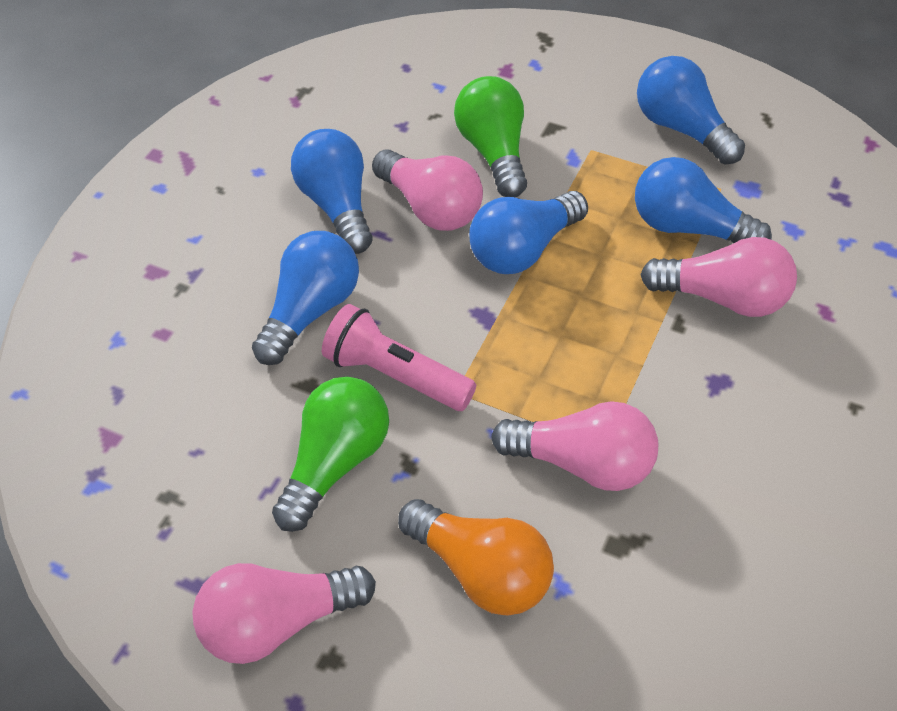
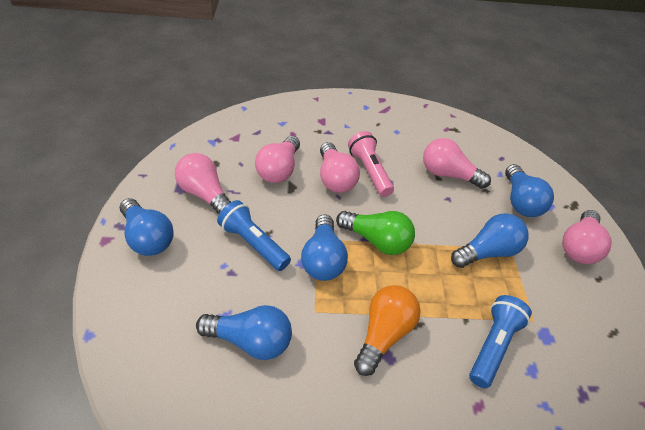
blue flashlight: none = 0 -> [217,200,291,271] [469,295,532,388] = 2
green light bulb: [272,377,389,532] [454,76,527,197] = 2 -> [336,211,415,255] = 1
pink light bulb: [193,563,376,664] [372,149,483,231] [491,401,658,491] [640,237,797,317] = 4 -> [175,153,231,214] [255,136,300,183] [320,142,360,193] [423,138,491,189] [562,210,612,264] = 5

